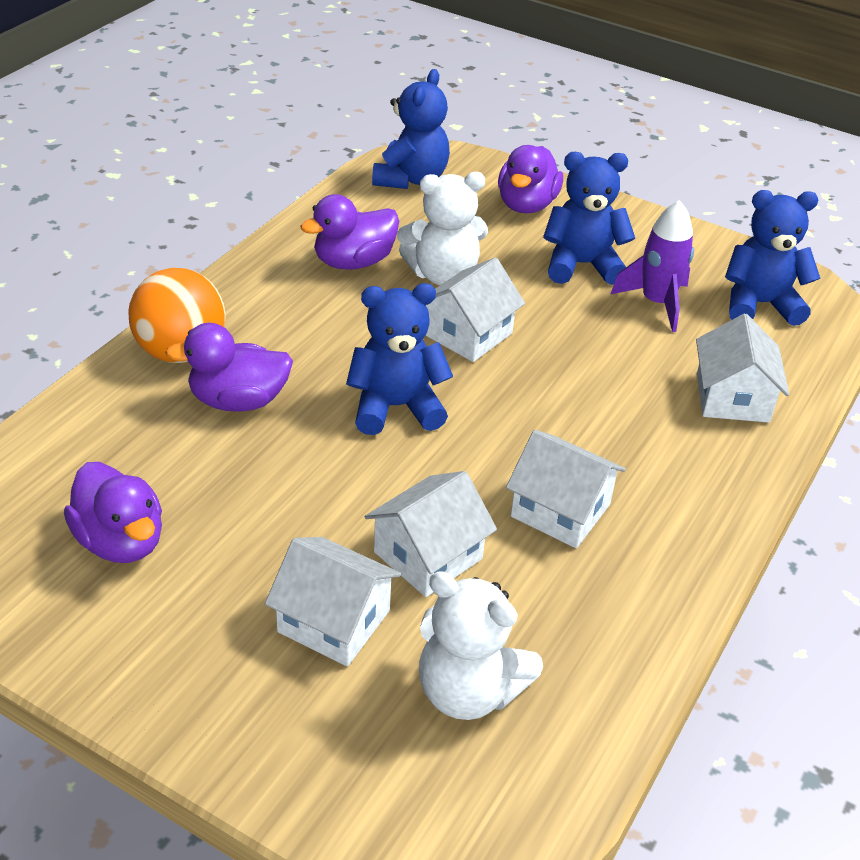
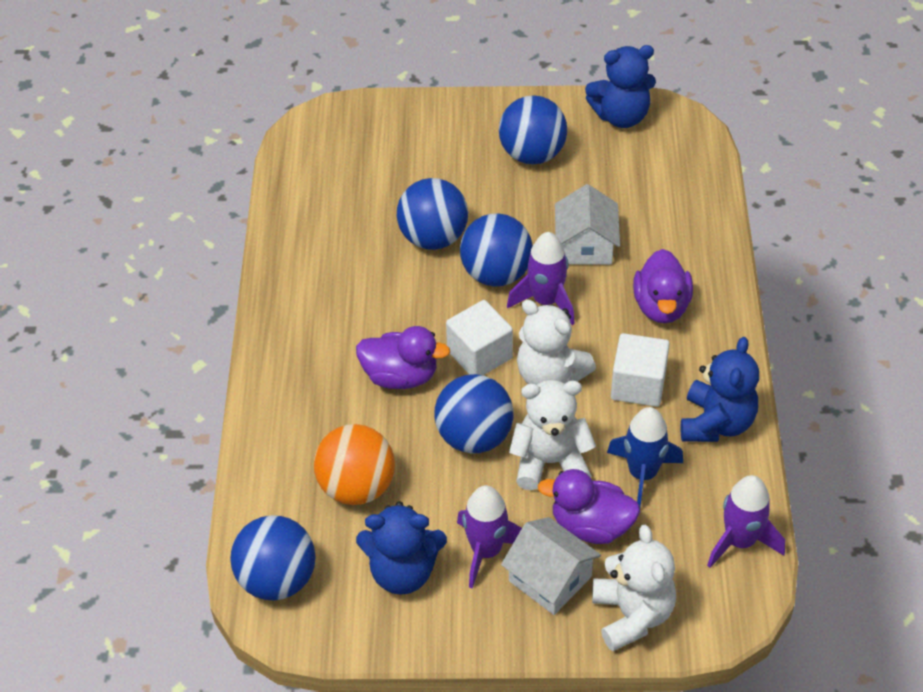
blue ball: none = 0 -> [230,515,316,600] [397,178,468,250] [434,374,513,454] [460,213,533,286] [499,95,567,164] = 5
blue rocket: none = 0 -> [607,407,683,508] = 1
blue teddy bear: [346,283,453,435] [372,69,450,189] [543,152,635,285] [725,190,820,326] = 4 -> [356,501,447,595] [585,45,656,128] [681,337,759,442] = 3
purple duck: [64,462,162,563] [165,323,293,412] [300,194,399,270] [498,145,563,213] = 4 -> [356,326,450,389] [538,469,640,544] [633,249,693,323] = 3
purple rocket: [611,200,694,332] = 1 -> [457,485,522,589] [507,232,575,325] [707,475,785,568] = 3
white cube: none = 0 -> [446,300,513,375] [611,333,669,407] = 2
white house: [265,537,401,666] [365,471,497,597] [425,257,525,362] [506,430,626,548] [696,314,789,423] = 5 -> [501,517,601,615] [555,184,620,265] = 2
white teddy bear: [397,172,488,285] [419,571,543,720] = 2 -> [509,380,596,490] [517,300,596,385] [592,525,676,651] = 3

